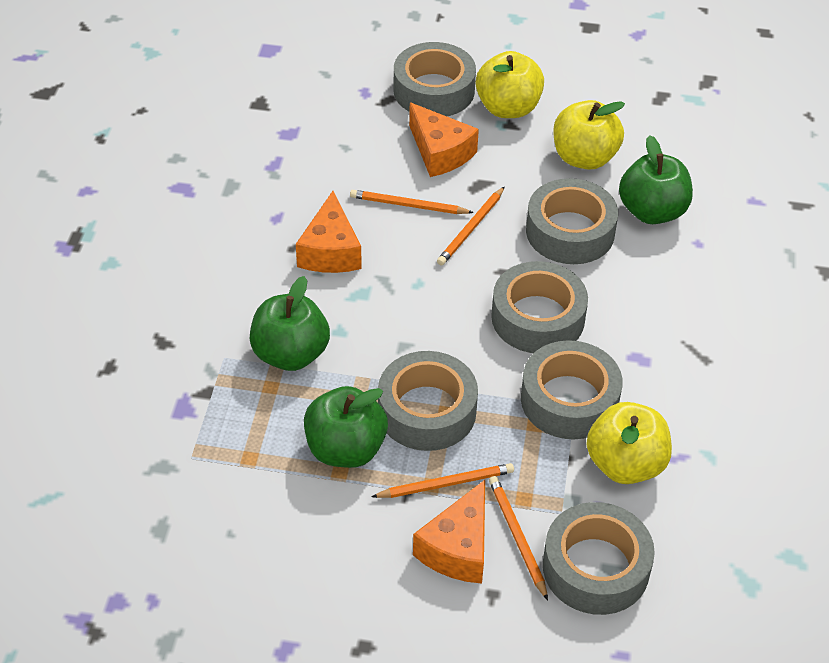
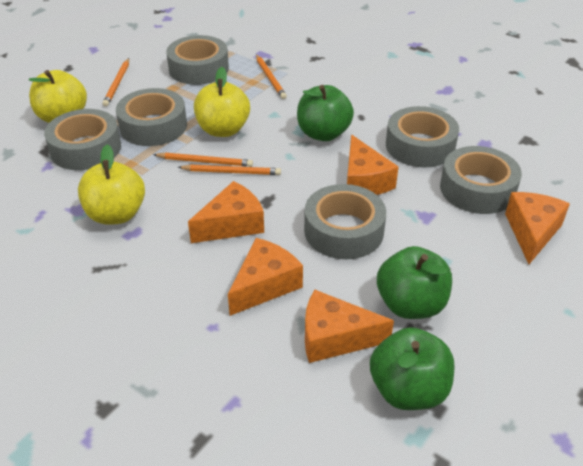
orange cheese: [296,191,362,273] [409,102,479,177] [413,480,485,584] = 3 -> [188,181,264,243] [228,238,303,316] [305,290,394,363] [347,135,399,195] [505,192,570,264] = 5

